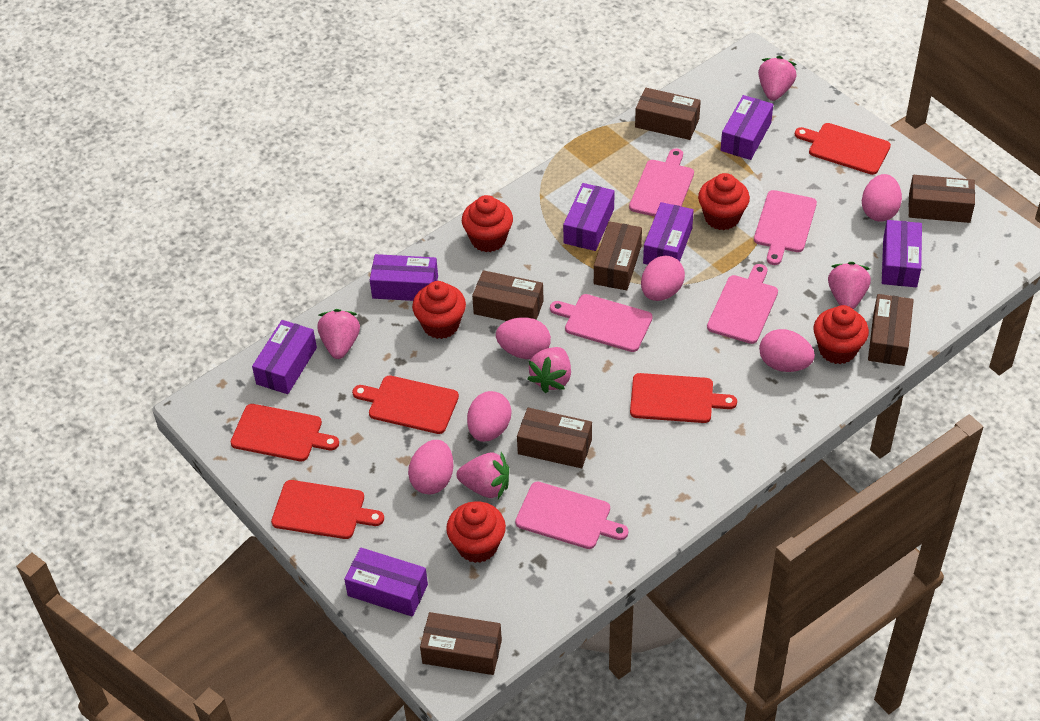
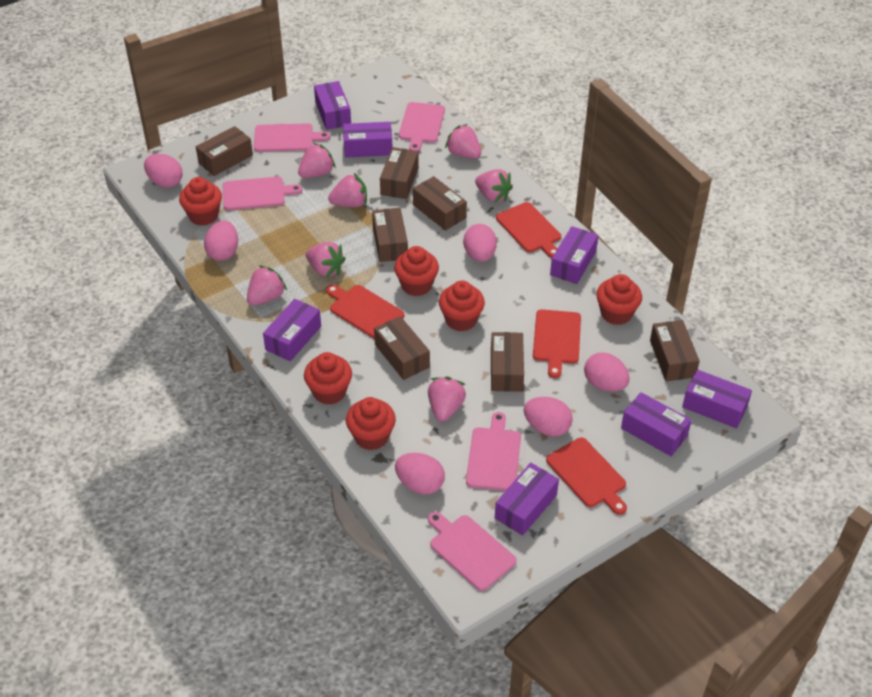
pink strawberry: [317,309,360,359] [456,452,509,499] [527,347,571,393] [758,56,797,101] [828,262,871,309] = 5 -> [247,265,287,305] [298,143,336,178] [306,242,346,277] [328,173,367,207] [428,376,466,422] [445,124,481,159] [475,169,513,202] = 7
red cupcake: [412,281,466,339] [446,501,506,563] [462,195,513,252] [698,173,750,230] [814,305,869,364] = 5 -> [179,177,222,226] [304,352,352,405] [346,397,396,450] [394,246,439,296] [439,281,485,332] [596,274,642,325] = 6
red cutting board: [231,404,339,461] [271,480,384,539] [352,376,459,434] [630,373,737,423] [795,123,891,175] = 5 -> [326,285,405,338] [496,202,561,258] [533,309,581,378] [546,437,627,515] = 4

